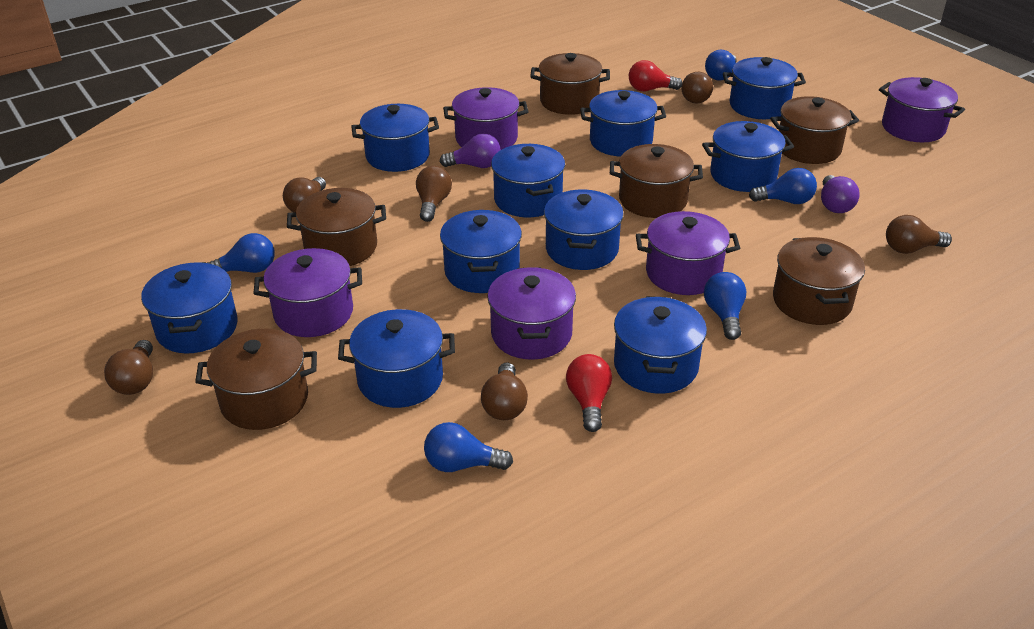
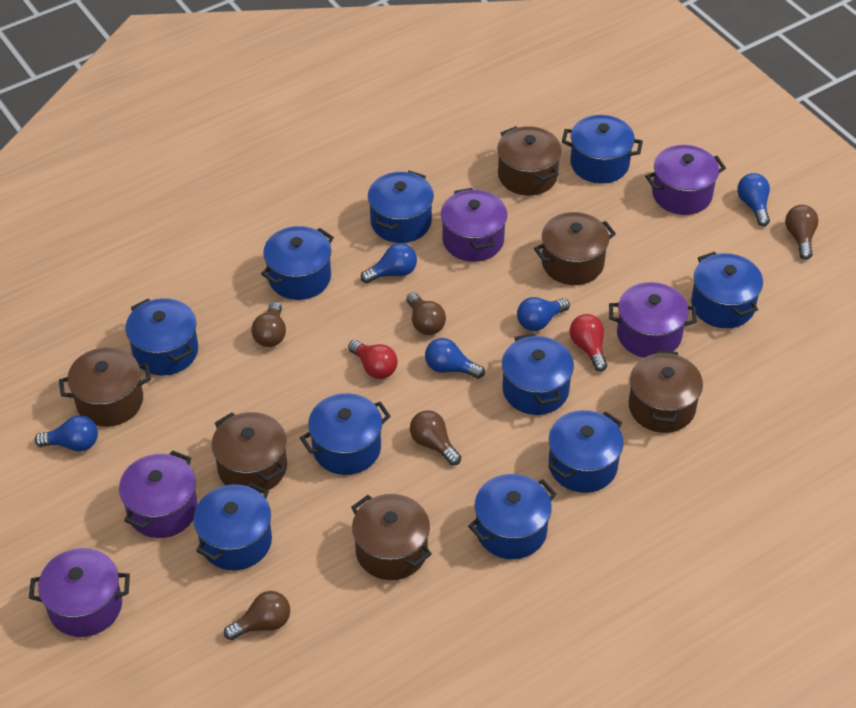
brown light bulb: [104,340,153,395] [283,177,326,212] [416,166,452,222] [481,362,528,420] [681,72,713,104] [886,215,952,254] = 6 -> [224,591,290,640] [251,302,286,347] [407,292,446,335] [410,410,461,465] [785,205,819,260] = 5
purple light bulb: [440,133,501,168] [821,175,860,213] = 2 -> none = 0

